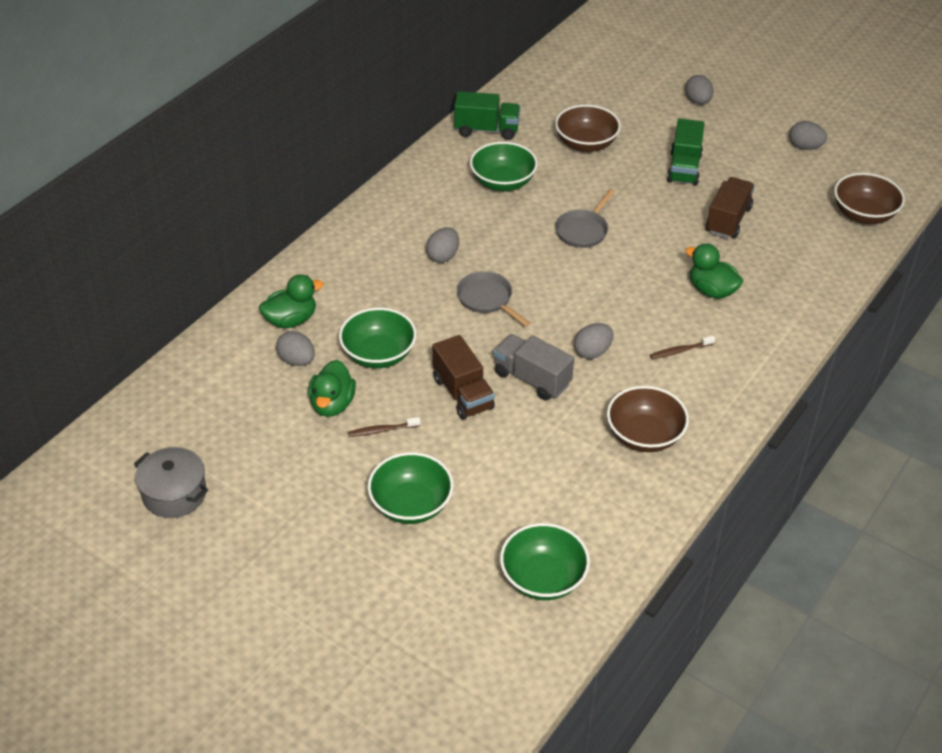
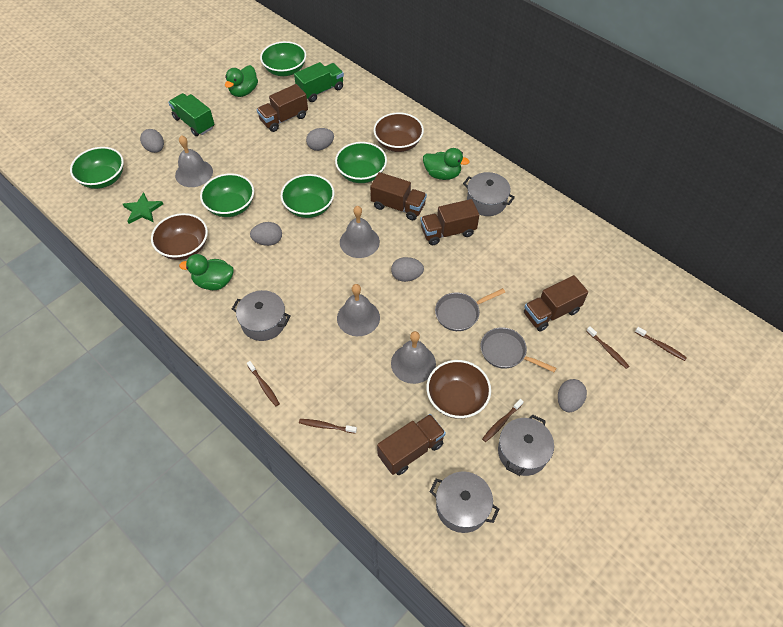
brown toothbrush: [348,417,420,437] [650,336,715,359] = 2 -> [247,361,280,406] [299,419,357,434] [482,399,524,442] [586,326,629,369] [635,327,687,361] = 5
brown truck: [432,335,495,420] [706,177,755,239] = 2 -> [257,84,308,132] [370,172,427,220] [377,414,446,475] [420,199,479,245] [524,275,588,331] = 5
green bowl: [339,308,417,368] [368,452,454,524] [470,142,538,191] [500,523,590,600] = 4 -> [70,147,124,189] [200,173,254,217] [260,41,306,76] [281,174,334,218] [335,142,387,183] = 5
green star: none = 0 -> [123,192,163,224] = 1
grey bell: none = 0 -> [175,135,213,187] [337,284,380,336] [340,206,380,258] [391,331,436,384] = 4
grey pot: [134,447,208,518] = 1 -> [232,290,291,341] [429,472,499,533] [463,172,515,216] [498,414,554,476] = 4
grey truck: [493,334,574,401] = 1 -> none = 0

